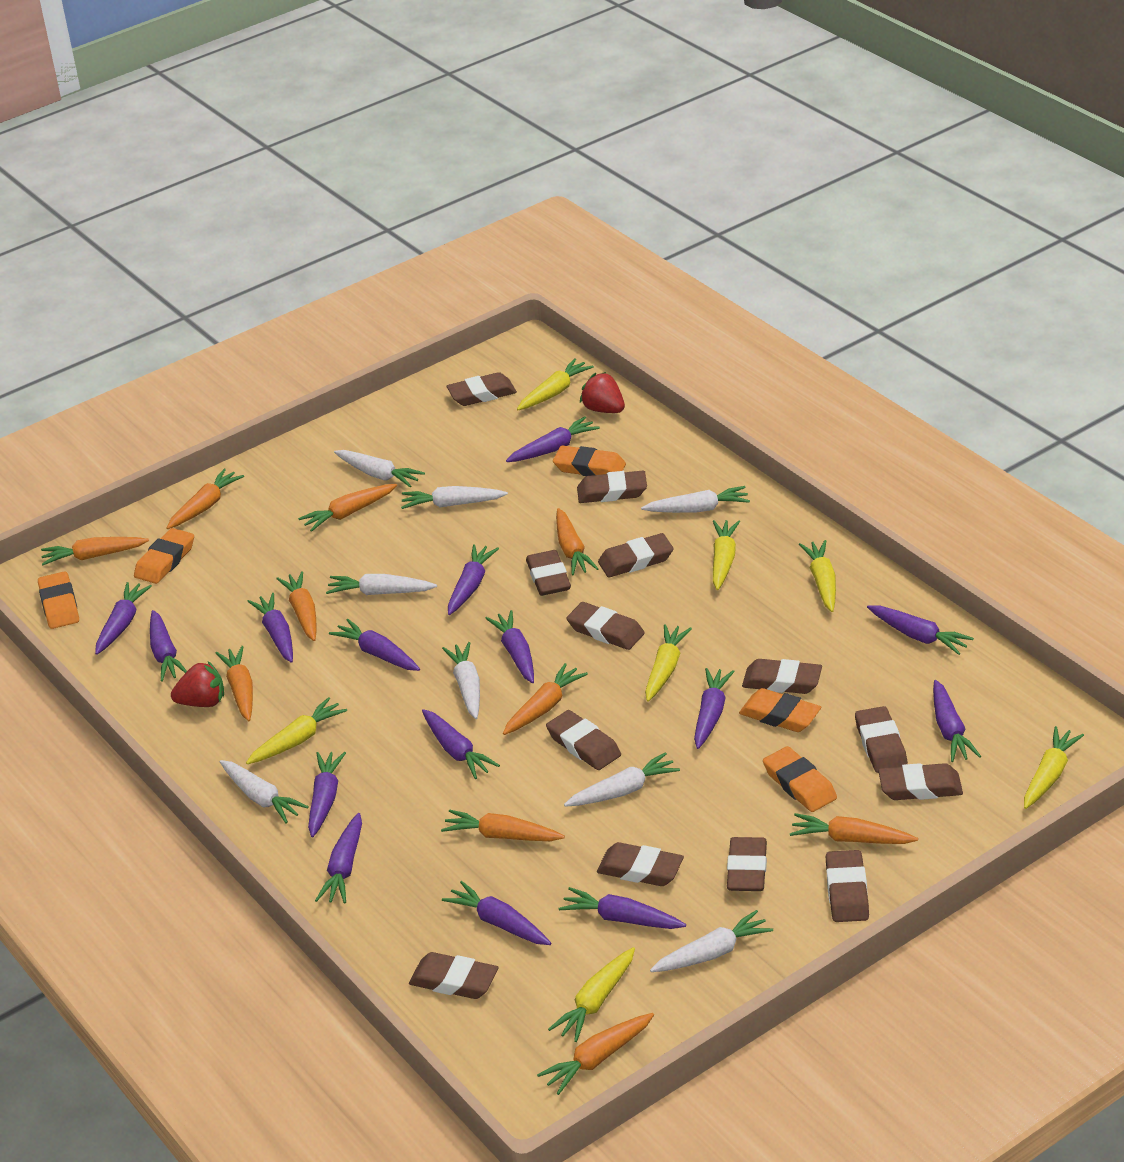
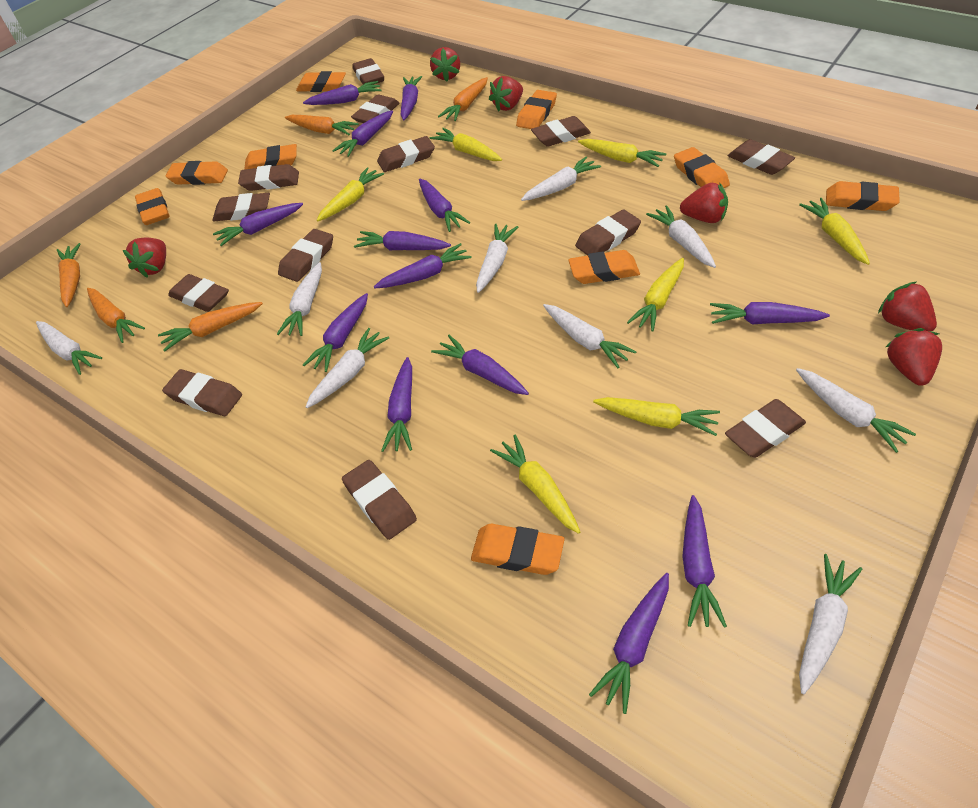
orange carrot: [41,537,149,565] [166,469,244,529] [216,646,253,721] [276,571,316,641] [298,484,397,532] [441,810,565,841] [503,663,588,735] [537,1013,654,1095] [556,508,599,575] [790,813,918,844] = 10 -> [57,243,80,307] [87,288,145,343] [158,302,263,351] [285,115,359,135] [438,77,488,121] = 5
orange eraser: [38,571,79,629] [134,528,194,584] [553,446,626,476] [739,688,821,732] [763,746,837,812] = 5 -> [135,188,170,225] [166,161,228,185] [244,144,297,170] [296,71,346,92] [471,524,565,575] [516,90,557,129] [568,250,640,284] [674,147,730,188] [826,181,900,211] = 9
purple carrot: [95,582,152,655] [150,610,187,682] [247,593,293,663] [308,752,346,837] [315,813,362,904] [329,619,420,671] [422,709,500,779] [442,881,551,945] [448,544,499,615] [485,610,534,683] [506,416,600,462] [559,887,686,929] [694,668,735,749] [867,605,974,655] [933,680,981,762] = 15 -> [213,203,303,246] [303,81,382,105] [303,293,368,372] [332,110,393,157] [354,231,451,250] [374,243,472,288] [381,357,412,452] [401,76,422,121] [419,179,470,232] [431,335,529,395] [589,573,669,714] [682,495,727,628] [710,302,830,325] = 13
red strawberry: [171,661,224,707] [580,372,625,413] = 2 -> [123,238,166,278] [430,47,460,82] [489,76,523,111] [680,183,728,223] [878,282,937,331] [886,328,942,386] = 6
white carrot: [220,760,309,824] [326,574,437,595] [334,450,425,487] [401,486,508,509] [442,642,480,719] [564,752,680,807] [641,486,750,513] [650,910,773,972] = 8 -> [36,321,102,375] [277,262,322,336] [305,328,389,408] [476,224,518,293] [521,157,601,201] [543,304,637,368] [646,205,716,268] [796,368,916,453] [799,554,862,694] = 9

